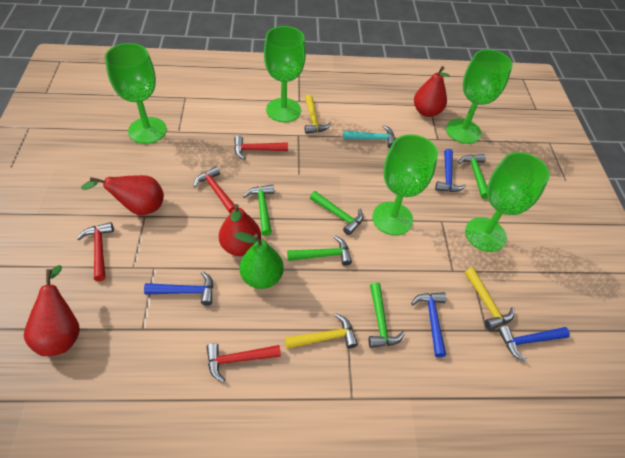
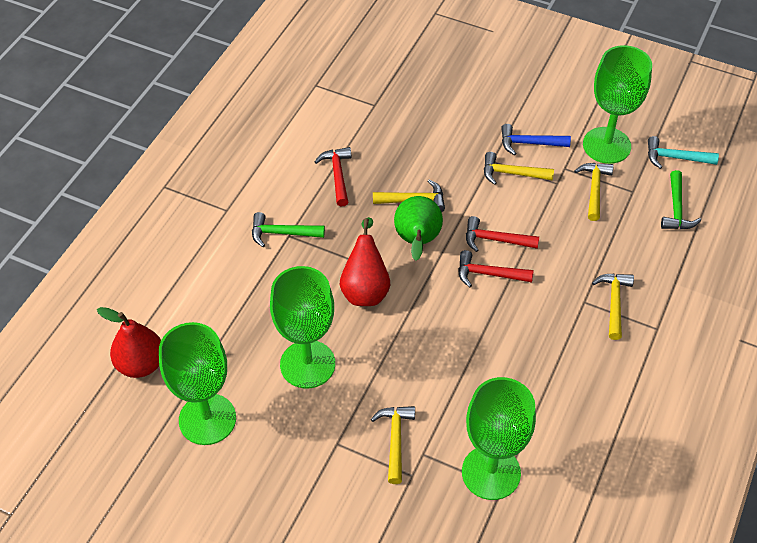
blue hammer: [144,271,213,306] [411,292,447,357] [435,149,466,192] [498,326,570,362] = 4 -> [501,124,571,155] = 1
green goblet: [105,43,167,144] [264,26,306,122] [372,134,438,235] [446,49,513,144] [465,152,550,252] = 5 -> [159,322,236,445] [270,266,335,388] [462,377,536,500] [583,45,652,164] = 4
green hammer: [243,184,274,236] [287,236,352,266] [310,191,363,235] [368,282,405,348] [458,154,488,199] = 5 -> [252,212,325,247] [661,170,701,229] = 2
red hammer: [77,222,114,281] [193,166,235,213] [206,343,281,382] [234,135,288,160] = 4 -> [315,147,352,206] [458,250,534,287] [466,216,539,252] = 3
red pear: [24,265,80,356] [81,175,164,215] [219,204,261,256] [414,66,450,117] = 4 -> [97,307,161,378] [340,217,390,306] = 2
yellow hammer: [285,313,358,349] [305,95,331,134] [465,268,514,330] = 3 -> [371,406,415,484] [373,180,445,212] [484,152,554,185] [574,163,614,221] [592,274,634,340] = 5

